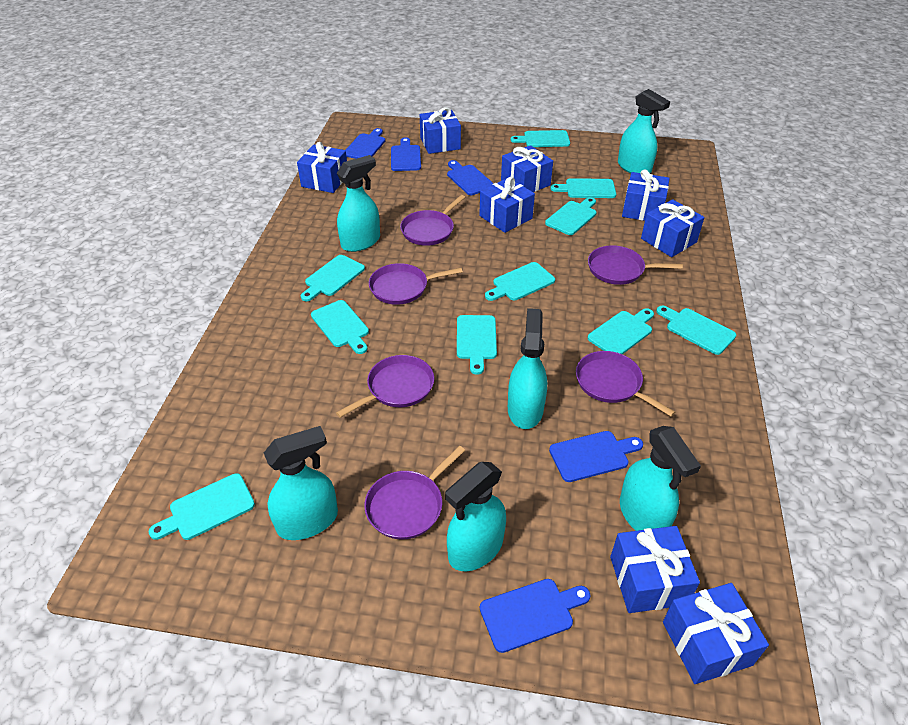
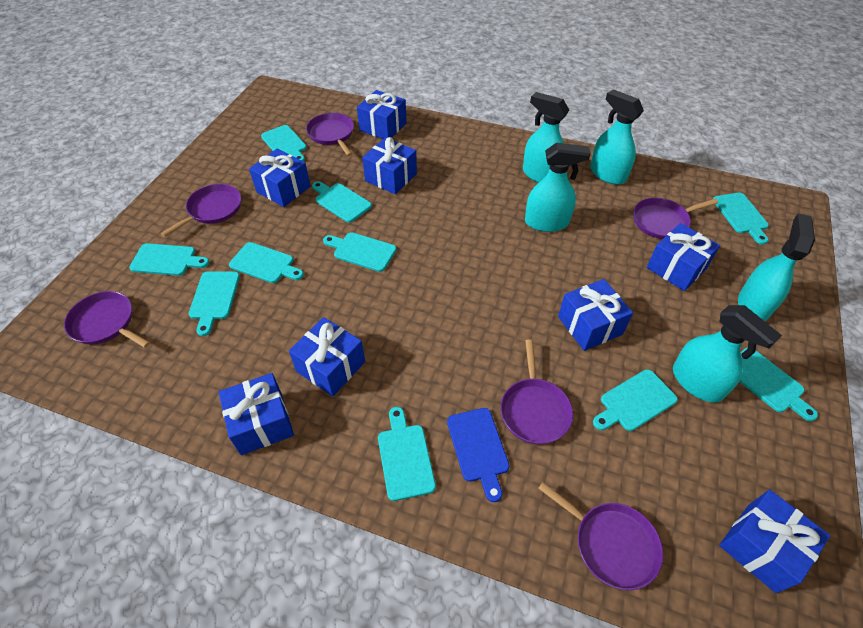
blue cutting board: [346,128,385,159] [391,137,421,171] [447,160,494,195] [480,579,590,653] [549,431,643,482] = 5 -> [447,408,509,502] = 1
turquoise spray bottle: [264,426,338,540] [337,155,380,252] [445,462,506,571] [508,308,547,429] [618,89,670,173] [620,426,701,531] = 6 -> [523,92,569,183] [525,143,591,232] [590,89,644,185] [673,305,782,403] [738,213,815,321] = 5

